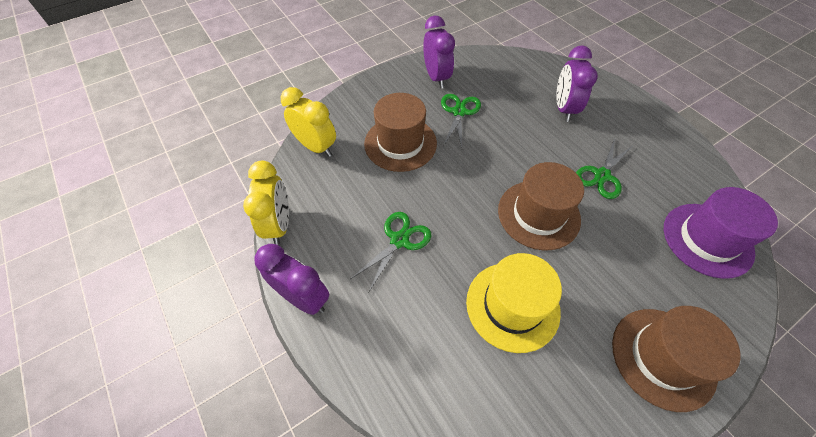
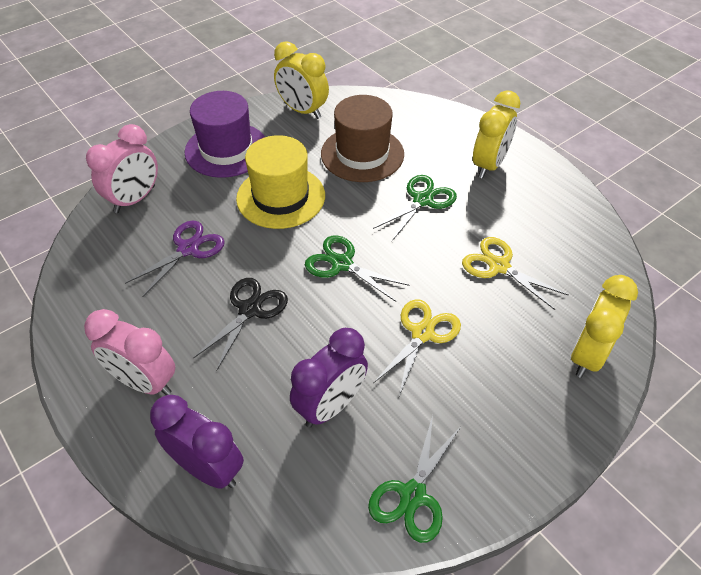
black scissors: none = 0 -> [193,278,288,371] = 1
brown hat: [364,93,437,172] [498,162,584,250] [612,306,740,412] = 3 -> [321,95,404,182] = 1
pink clock: none = 0 -> [84,309,175,395] [86,124,158,213] = 2
purple clock: [254,244,330,315] [423,16,455,89] [556,45,598,122] = 3 -> [150,395,244,489] [290,328,368,428] = 2
purple scissors: none = 0 -> [125,220,225,297] = 1
yellow clock: [243,161,289,245] [281,87,336,157] = 2 -> [274,41,329,119] [473,90,520,178] [571,275,638,378] = 3
yellow scissors: none = 0 -> [373,299,461,396] [462,237,568,310] = 2

